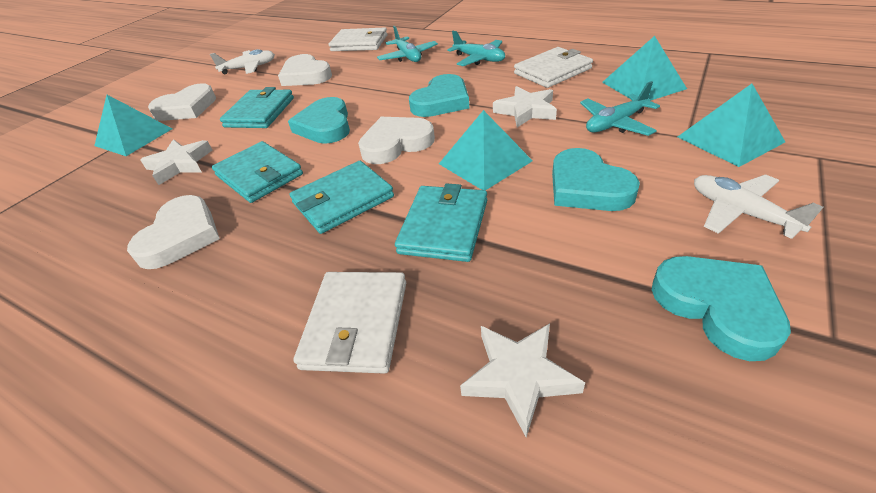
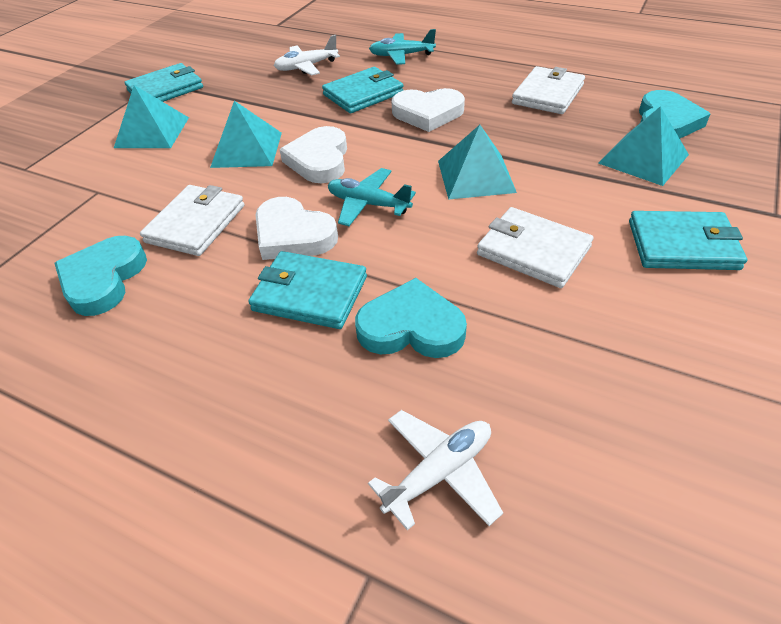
turquoise heart: [288,97,350,144] [409,74,469,117] [552,148,640,211] [652,256,791,361] = 4 -> [54,236,147,316] [355,278,467,358] [639,90,710,138] = 3
turquoise plane: [377,26,438,62] [448,31,505,66] [580,81,660,136] = 3 -> [328,168,416,226] [369,29,436,65] = 2
white heart: [127,195,220,269] [148,83,216,121] [278,54,332,86] [358,117,435,164] = 4 -> [255,197,338,260] [279,126,347,183] [391,88,465,132] = 3
white star: [140,139,212,185] [460,323,585,437] [493,86,557,128] = 3 -> none = 0

